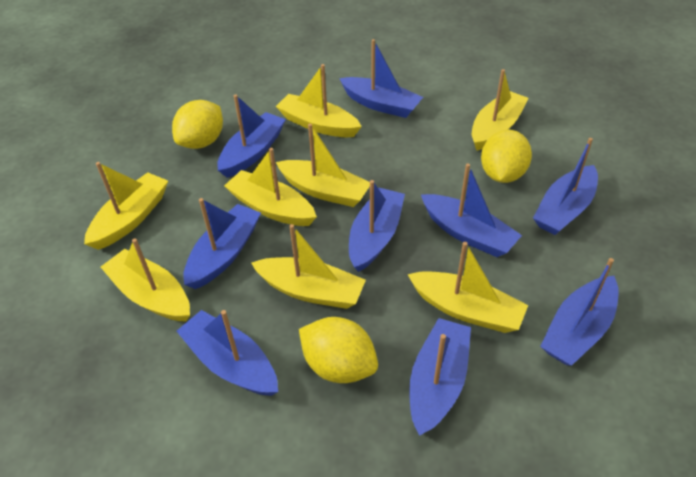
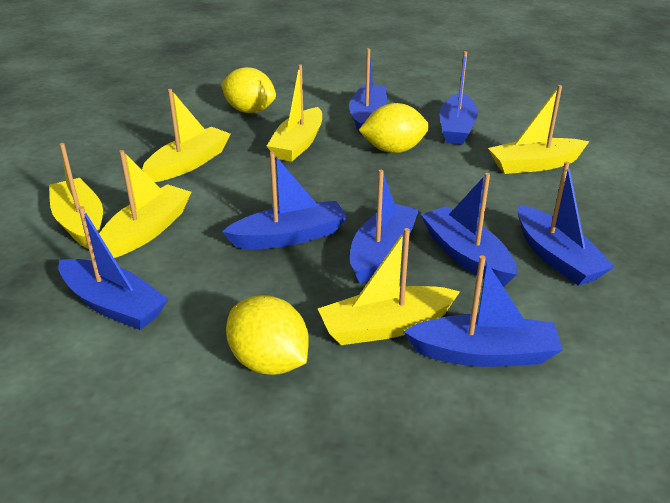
blue boat: [177,310,278,396] [183,198,261,289] [217,94,286,178] [339,39,423,118] [349,180,405,272] [409,318,471,436] [421,164,522,257] [533,138,598,235] [540,258,619,366] = 9 -> [58,206,169,330] [222,152,347,249] [349,48,387,135] [350,170,419,284] [403,256,563,367] [421,173,517,286] [440,51,478,145] [518,161,615,286] = 8
yellow boat: [84,162,168,250] [101,238,190,322] [224,148,317,226] [251,224,366,309] [276,64,362,137] [276,123,370,207] [407,242,528,333] [472,69,529,151] = 8 -> [49,143,103,249] [99,150,191,258] [142,89,230,182] [267,64,322,162] [318,228,460,345] [488,85,590,174] = 6

